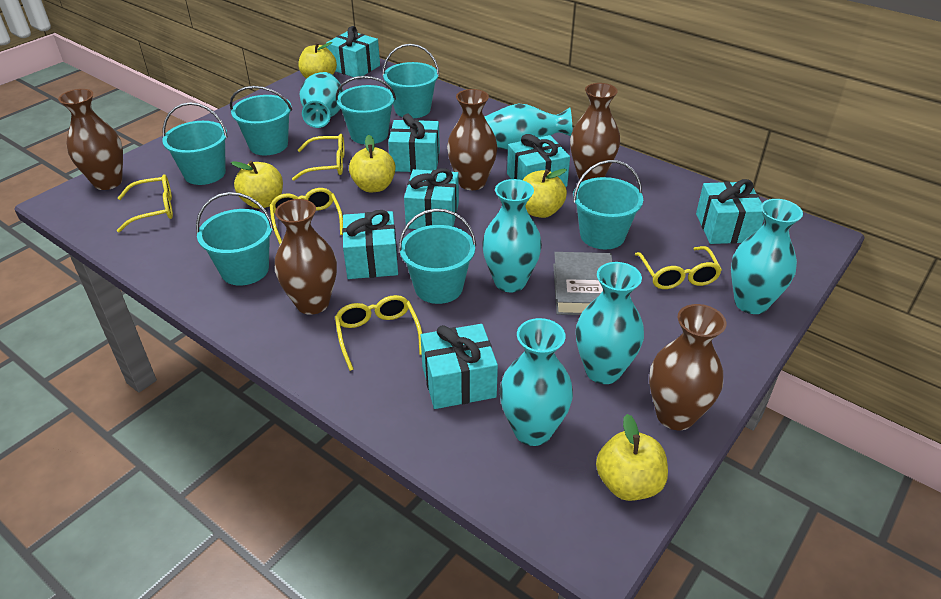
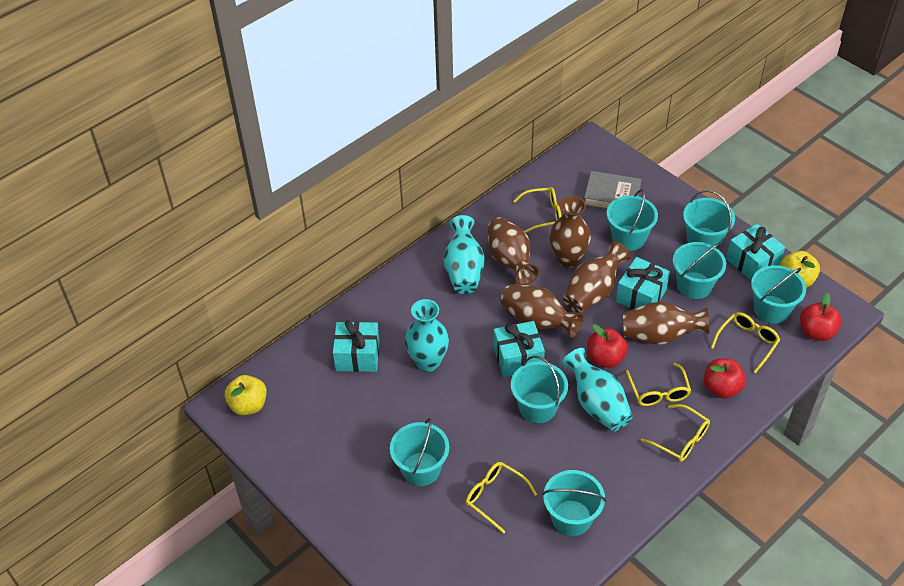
red apple: none = 0 -> [587,324,628,368] [704,358,746,399] [800,293,842,341] = 3
turquoise gift: [326,26,380,77] [342,210,398,279] [388,114,440,172] [404,168,459,229] [420,324,498,409] [507,134,570,187] [696,179,764,244] = 7 -> [333,320,380,372] [493,321,545,377] [616,257,670,310] [726,224,785,281] = 4
turquoise vase: [300,72,343,128] [482,179,542,292] [484,104,573,150] [500,318,573,446] [576,262,644,384] [731,199,803,314] = 6 -> [405,299,449,372] [444,215,485,294] [562,348,632,431] = 3
yellow apple: [231,161,283,209] [298,42,337,79] [349,135,396,192] [523,169,567,218] [596,414,668,501] = 5 -> [225,375,267,415] [780,251,820,288] = 2

